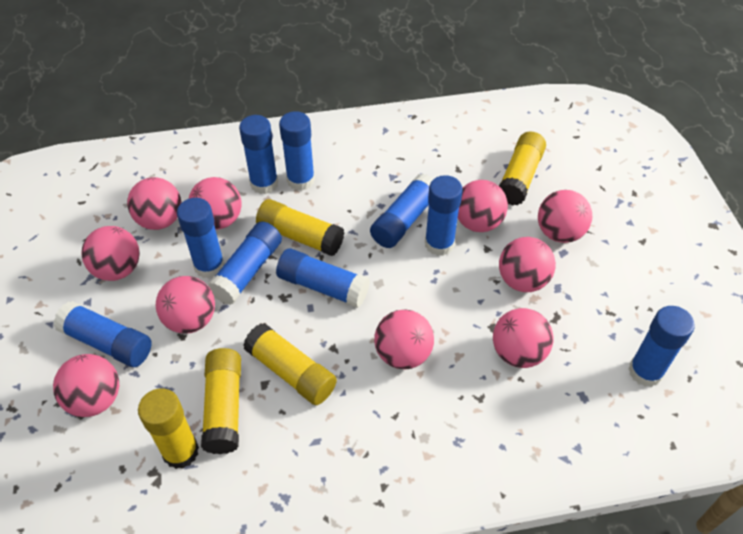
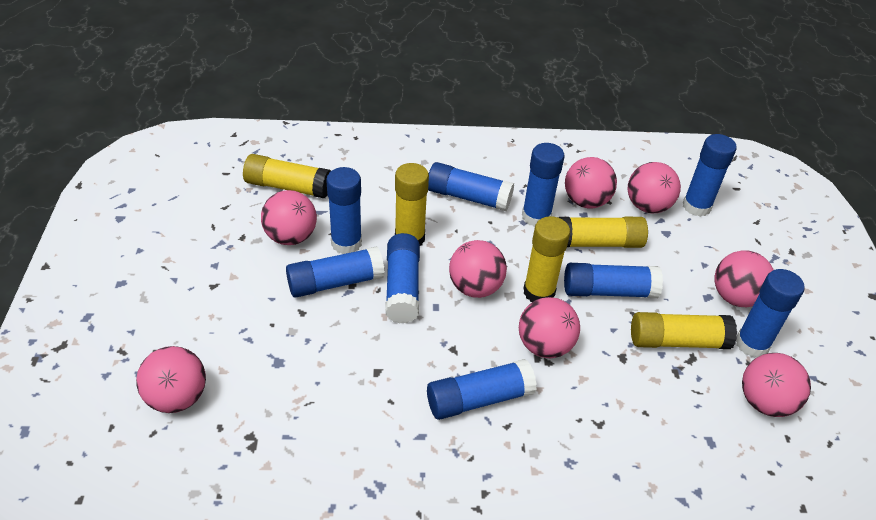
pink ball: [53,354,119,417] [81,226,140,281] [127,177,182,230] [156,276,215,334] [189,177,242,230] [374,310,434,369] [458,180,508,232] [493,308,554,368] [499,237,556,292] [538,190,592,243] = 10 -> [136,346,206,413] [261,190,317,245] [449,240,507,298] [519,297,580,358] [565,157,617,209] [628,162,681,214] [715,251,774,307] [742,353,811,417] = 8

